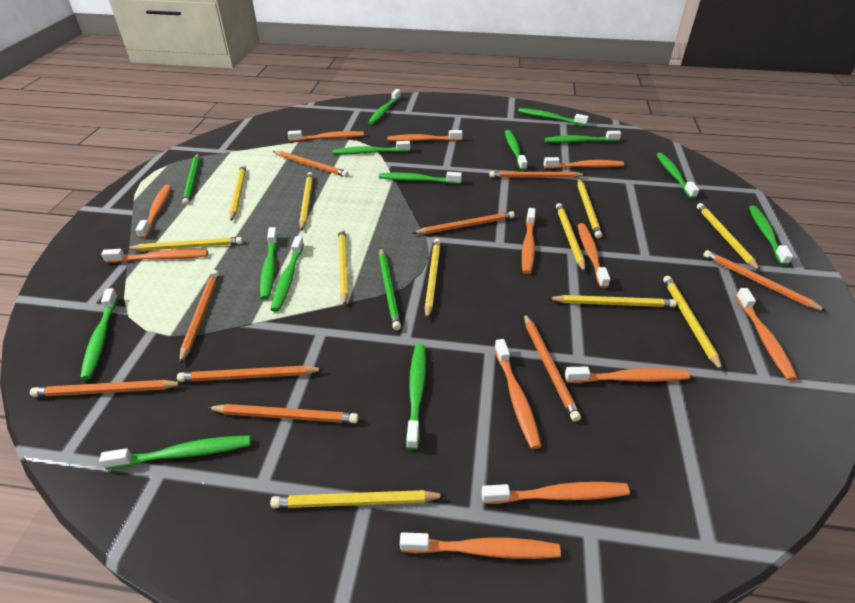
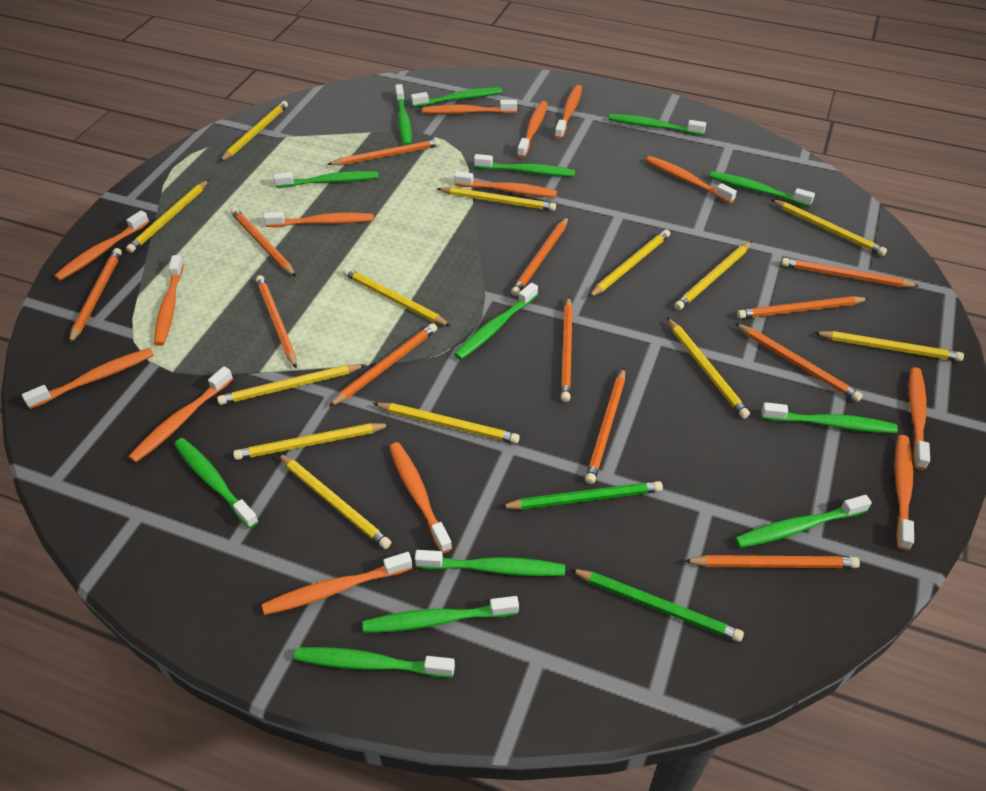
orange pencil: [30,380,184,397] [177,365,324,382] [179,270,219,364] [207,404,358,423] [273,151,349,177] [413,211,515,234] [489,171,586,178] [524,314,581,422] [703,250,827,312] = 9 -> [69,248,122,344] [231,208,296,277] [256,275,297,368] [327,139,441,165] [329,323,437,407] [511,216,569,296] [561,296,573,402] [585,367,625,484] [684,555,860,568] [735,323,863,402] [737,296,869,319] [781,258,919,287] = 12
orange toothbrush: [101,249,208,263] [136,185,172,239] [288,130,364,141] [387,130,463,141] [400,532,561,559] [481,482,630,504] [494,339,542,449] [522,208,535,274] [544,157,624,169] [565,366,690,383] [578,223,610,288] [736,288,798,381] = 12 -> [22,348,154,409] [54,210,149,281] [128,366,233,463] [154,255,184,346] [262,552,412,615] [263,212,374,227] [389,442,452,553] [423,100,517,114] [454,171,557,197] [517,101,547,158] [554,85,582,140] [646,156,737,203] [895,435,914,551] [909,367,930,470] = 14
yellow pencil: [126,237,243,251] [229,165,246,221] [270,490,446,508] [299,172,313,231] [338,229,348,306] [424,238,441,319] [547,295,677,307] [556,203,586,272] [578,178,602,238] [663,276,723,372] [697,203,760,271] = 11 -> [126,180,209,253] [217,364,365,405] [220,101,288,162] [233,423,391,460] [278,454,391,549] [343,268,451,326] [373,403,520,444] [437,187,556,211] [588,229,670,298] [667,318,750,419] [674,241,752,310] [771,199,887,256] [814,331,964,361] = 13

